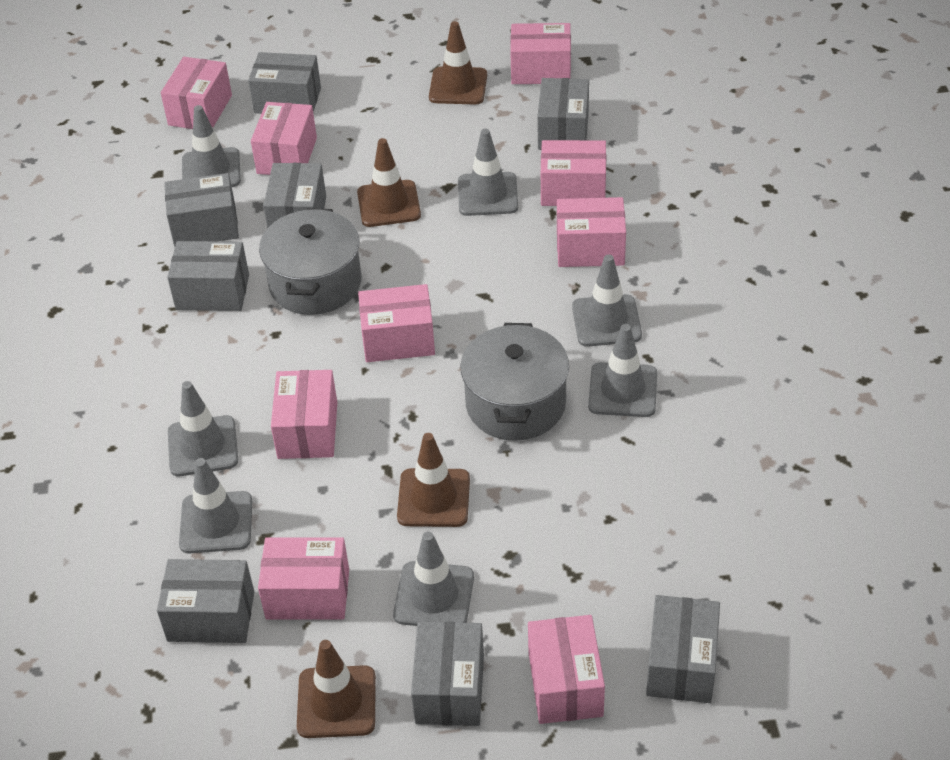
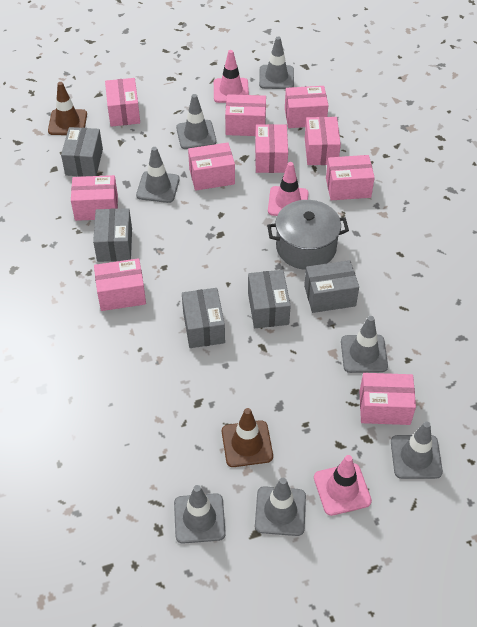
brown traffic cone: [297,640,376,738] [357,138,421,227] [397,433,470,527] [429,21,487,104] = 4 -> [48,82,87,135] [222,408,273,467] = 2
grey box: [157,559,254,643] [164,173,239,247] [167,241,249,311] [248,52,321,114] [263,163,326,228] [411,622,484,726] [537,78,589,150] [646,595,720,703] = 8 -> [61,127,103,177] [93,208,132,262] [182,288,225,348] [248,270,291,328] [304,260,359,313] = 5
grey pot: [259,208,361,315] [460,323,569,441] = 2 -> [267,200,349,270] = 1
pink box: [161,57,232,129] [251,102,317,175] [258,537,349,620] [271,370,337,459] [358,284,435,362] [510,23,571,84] [528,615,605,724] [541,140,606,206] [557,197,626,267] = 9 -> [71,175,118,221] [94,258,146,311] [105,78,140,127] [188,142,235,191] [225,94,266,136] [255,124,288,173] [285,86,329,128] [305,117,341,165] [326,155,375,200] [360,373,416,425] = 10
pink traffic cone: none = 0 -> [214,50,249,103] [268,162,309,216] [314,455,372,516] = 3

